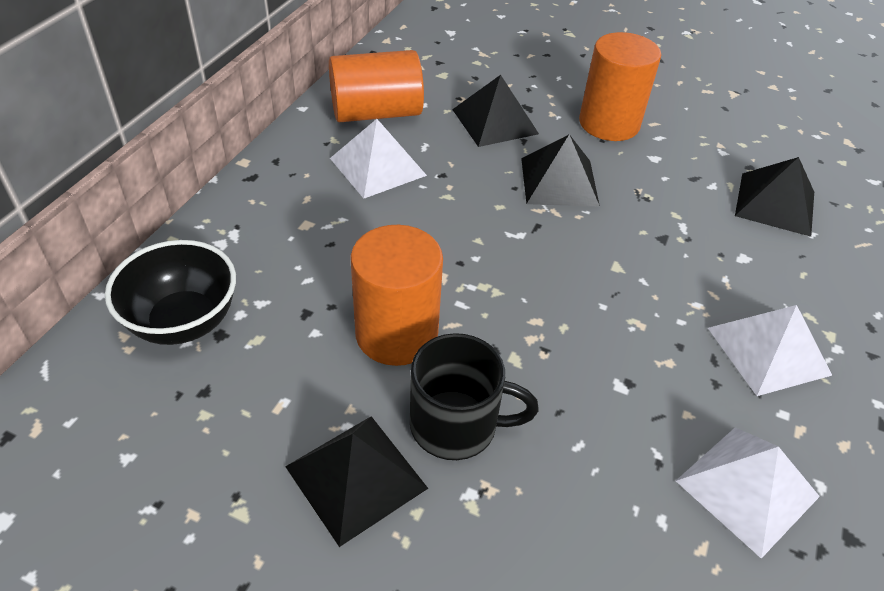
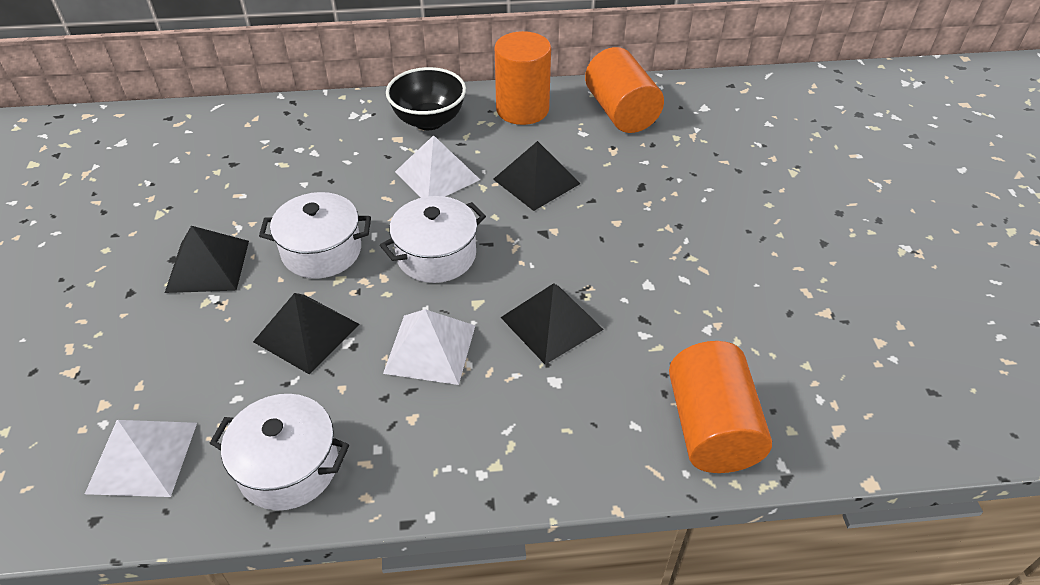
black mug: [410,333,539,460] = 1 -> none = 0
white pot: none = 0 -> [209,394,349,510] [259,192,371,279] [380,196,486,283] = 3

